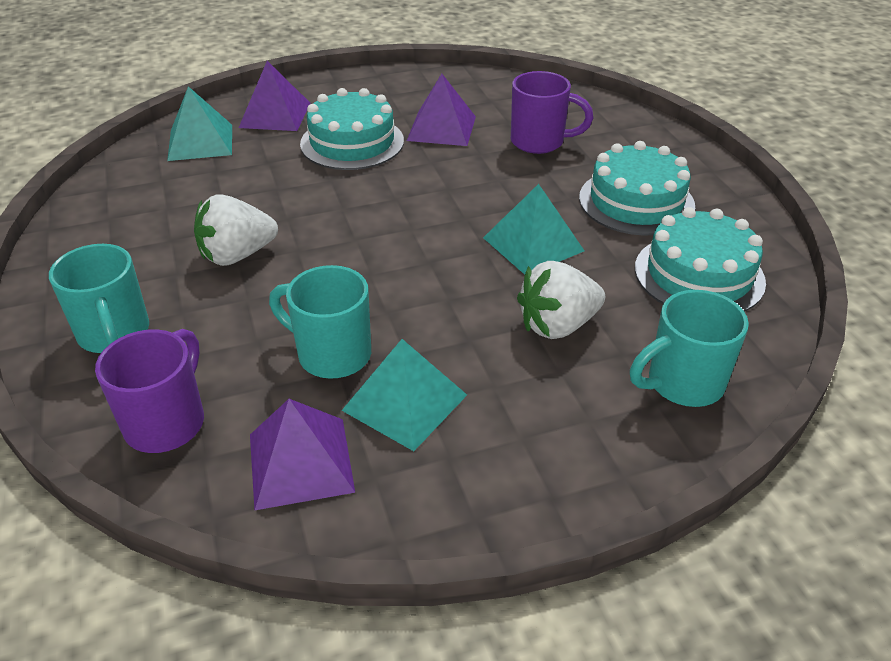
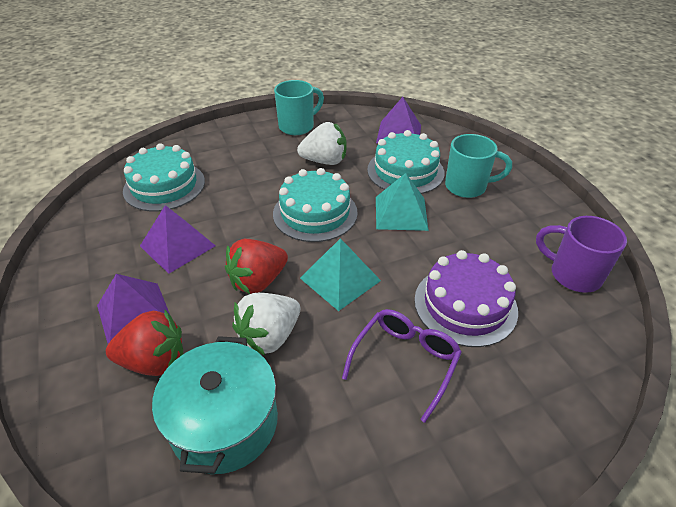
purple cake: none = 0 -> [414,250,518,347] = 1
purple glasses: none = 0 -> [342,309,462,423] = 1
purple mug: [95,329,204,453] [511,71,593,154] = 2 -> [536,216,627,293] = 1
red strawberry: none = 0 -> [106,310,183,376] [225,239,288,294] = 2
turquoise mug: [49,244,149,353] [269,265,371,379] [630,290,749,407] = 3 -> [274,80,324,135] [445,134,512,198] = 2
turquoise pot: none = 0 -> [152,336,278,474] = 1
turquoise pyramid: [167,86,232,161] [341,339,467,451] [483,184,584,275] = 3 -> [300,238,381,311] [376,173,429,231] = 2

